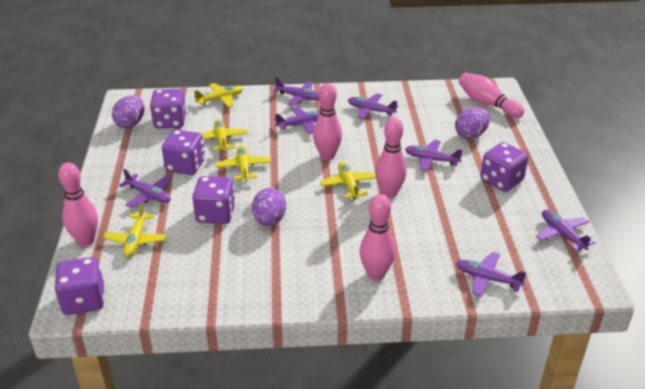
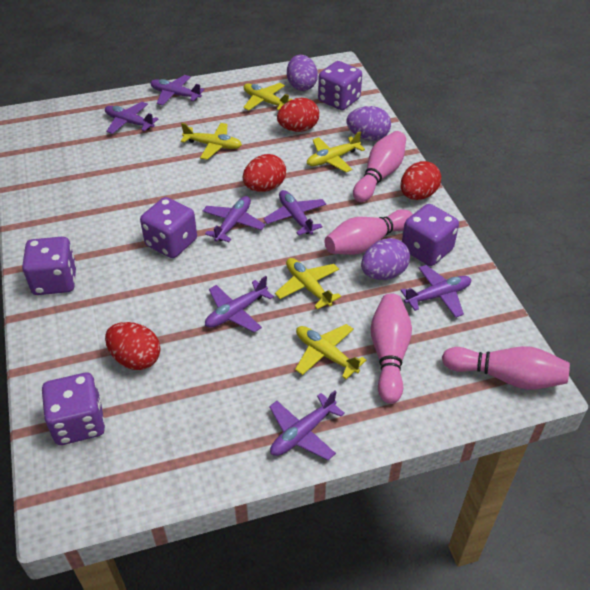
pink bowling pin: [58,162,98,247] [313,83,342,160] [360,194,395,280] [375,118,407,198] [459,73,524,118] = 5 -> [325,209,413,255] [353,131,406,202] [371,294,412,404] [442,346,570,390] = 4
red egg: none = 0 -> [105,322,160,370] [243,154,286,192] [277,98,319,132] [400,161,441,200] = 4

